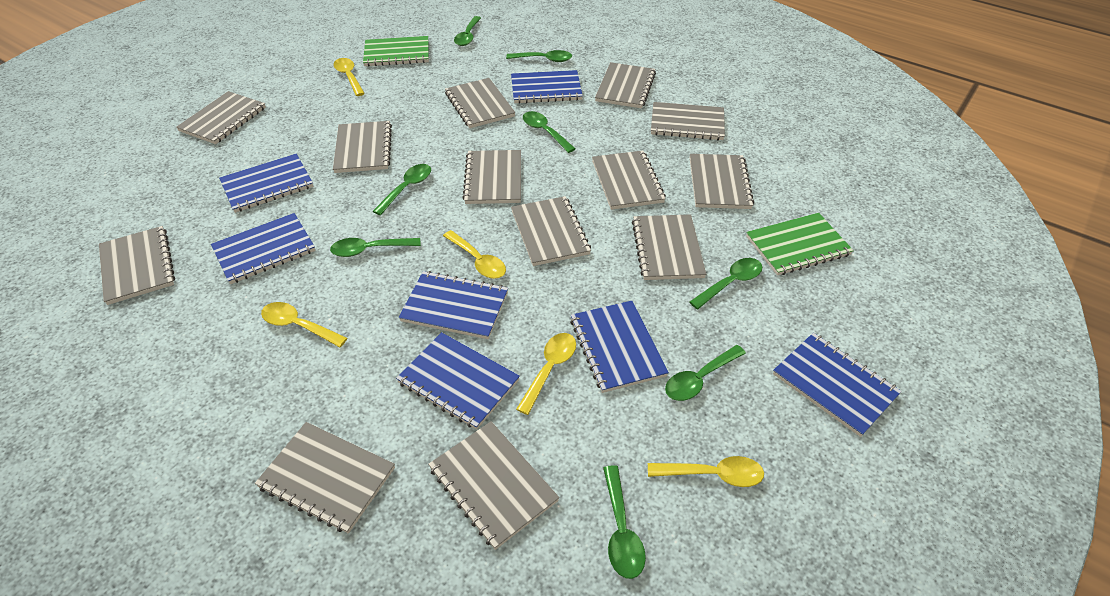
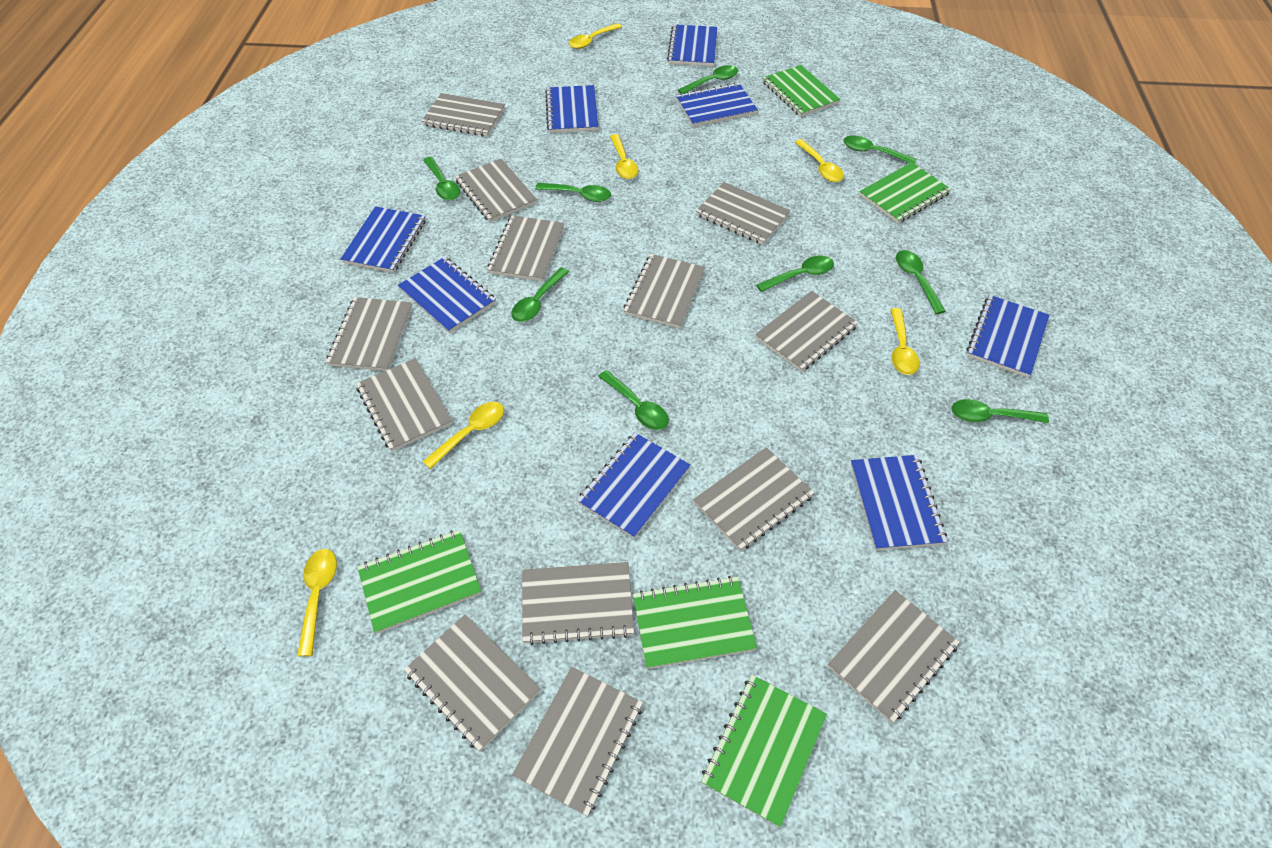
blue notebook: [211,213,315,284] [219,154,313,213] [396,332,520,430] [399,271,508,339] [511,70,583,104] [570,301,669,393] [773,333,902,437] = 7 -> [340,206,426,273] [398,257,496,333] [545,85,599,133] [577,433,691,539] [667,24,718,66] [676,83,758,127] [850,455,947,550] [967,295,1050,378] = 8
green notebook: [363,36,429,67] [746,213,854,276] = 2 -> [357,529,481,634] [633,576,757,669] [701,675,827,827] [763,65,841,117] [859,162,952,223] = 5
green spoon: [330,238,421,257] [373,164,431,216] [454,16,481,46] [506,50,572,62] [523,111,576,153] [603,465,646,579] [665,345,746,401] [689,258,762,309] = 8 -> [423,157,460,201] [511,267,569,322] [535,183,611,202] [598,370,669,430] [678,65,738,94] [756,255,834,292] [843,135,917,164] [896,250,946,314] [952,399,1049,423] = 9
yellow spoon: [261,302,347,347] [334,58,365,96] [443,230,506,279] [516,333,576,415] [648,456,764,487] = 5 -> [297,549,337,656] [422,402,504,469] [568,23,622,49] [610,134,639,179] [795,139,844,182] [890,308,919,375] = 6

